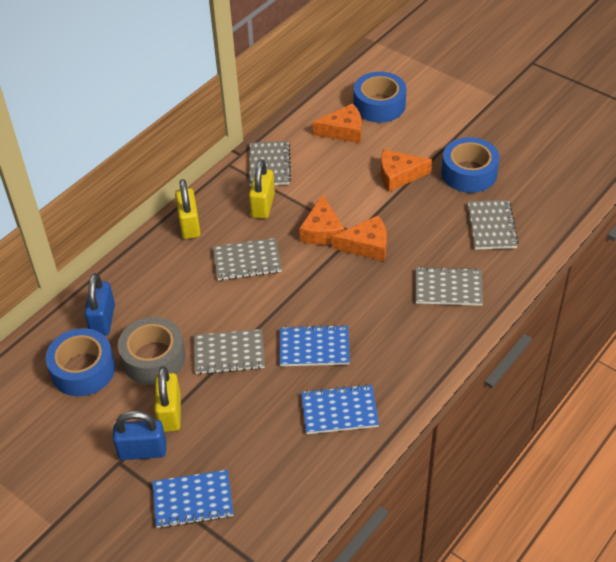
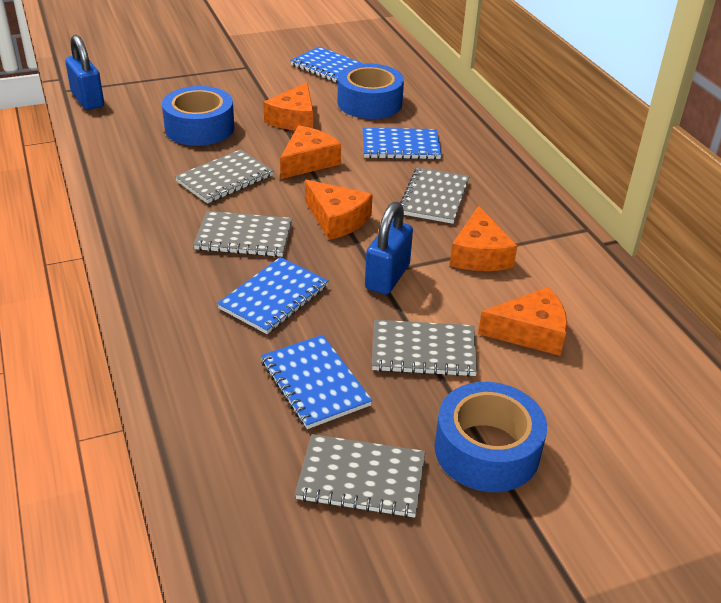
blue notebook: [152,470,233,528] [280,325,350,366] [301,384,379,434] = 3 -> [217,257,329,334] [261,335,372,429] [290,47,364,83] [362,128,442,159] = 4
grey tape: [118,317,186,384] = 1 -> none = 0
orange cheese: [299,194,345,245] [313,103,362,143] [333,215,387,261] [381,149,432,192] = 4 -> [263,82,313,131] [280,125,341,179] [305,180,373,240] [450,206,517,271] [478,287,567,356] = 5
yellow padlock: [155,366,181,432] [175,179,201,239] [249,159,275,219] = 3 -> none = 0

